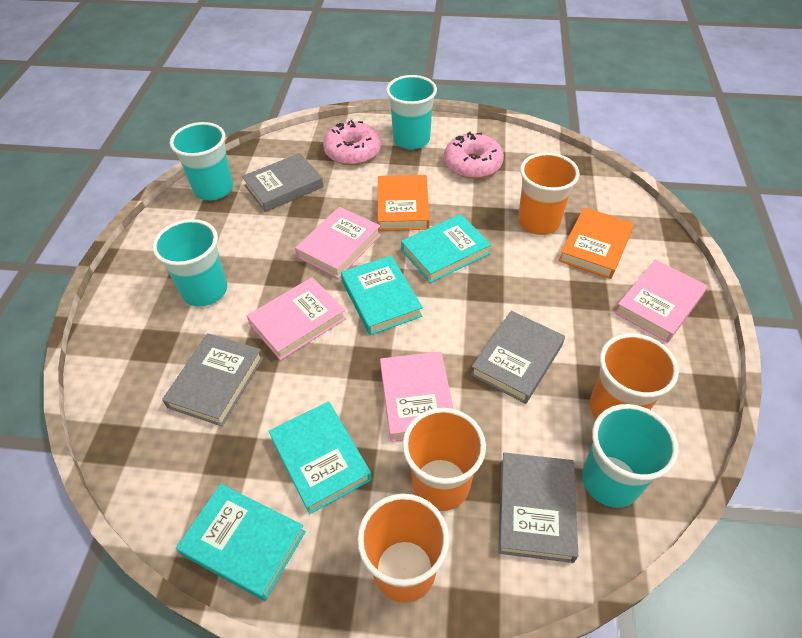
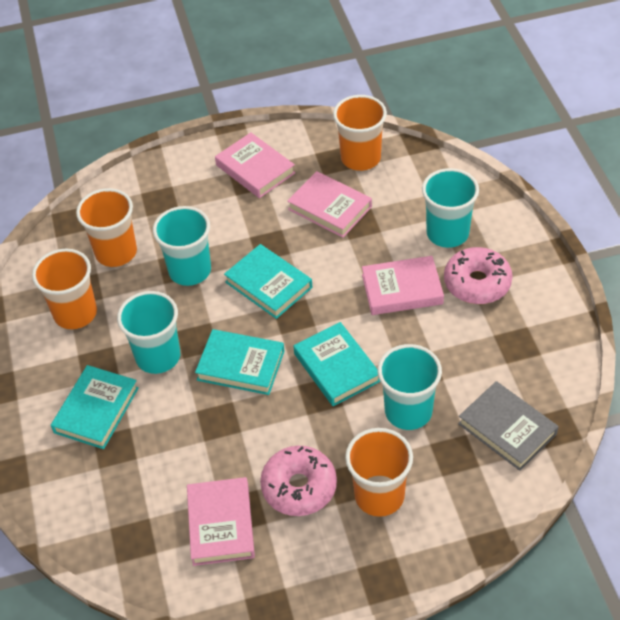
grey book: [162,333,263,426] [242,153,324,212] [471,311,565,404] [498,453,578,563] = 4 -> [458,381,559,471] = 1
orange book: [377,175,430,231] [559,207,634,279] = 2 -> none = 0

